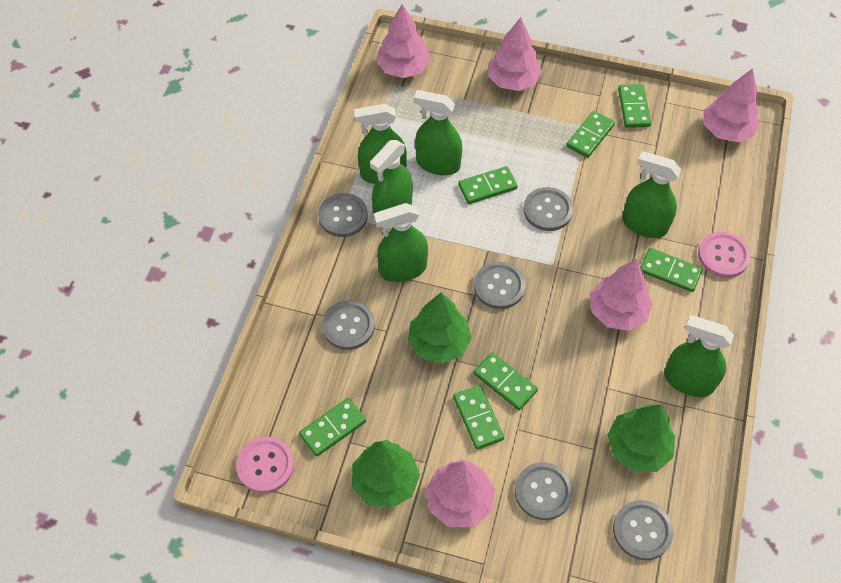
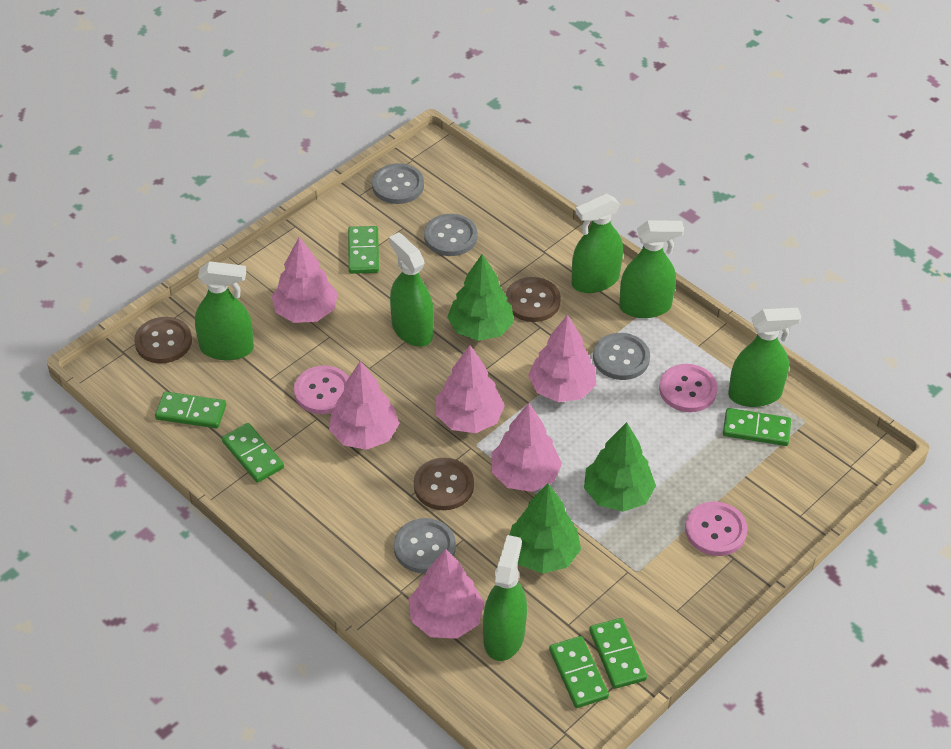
brown button: none = 0 -> [134,317,192,363] [414,458,474,510] [506,277,561,322] = 3
green domino: [299,398,366,457] [453,385,504,450] [458,166,518,204] [473,352,538,410] [566,111,615,158] [618,84,651,128] [640,248,703,292] = 7 -> [155,392,226,428] [222,423,284,483] [348,226,379,274] [549,636,609,708] [589,618,647,689] [723,408,791,446] = 6
grey button: [318,193,368,237] [322,300,375,350] [474,262,526,309] [515,462,573,520] [523,187,573,231] [613,500,673,560] = 6 -> [372,163,424,204] [394,518,456,574] [424,214,477,256] [593,333,650,380] = 4
pink button: [236,437,294,493] [698,232,751,278] = 2 -> [294,366,349,414] [659,364,718,412] [685,501,747,556] = 3
pink tree: [376,4,430,78] [426,460,495,527] [488,17,542,91] [590,259,653,331] [704,68,760,142] = 5 -> [272,237,338,323] [329,361,399,450] [408,549,485,639] [436,345,505,433] [491,403,562,492] [528,315,596,402] = 6

